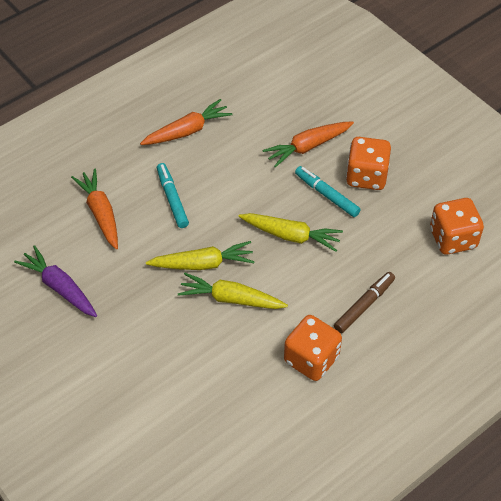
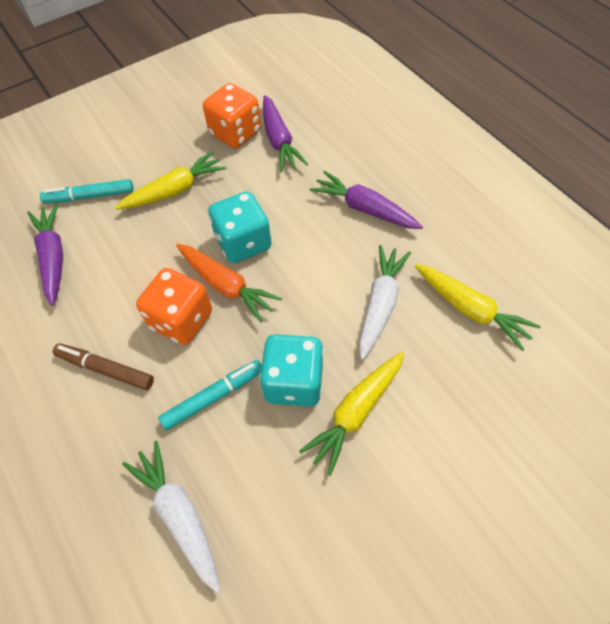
orange carrot: [71,169,118,249] [140,99,233,145] [263,121,354,168] = 3 -> [176,244,282,322] = 1
orange dice: [284,315,342,381] [346,137,391,190] [430,198,484,255] = 3 -> [136,268,212,345] [203,83,261,148] = 2
purple carrot: [14,245,97,317] = 1 -> [27,204,63,305] [263,95,308,172] [310,171,423,229] = 3
turquoise dice: none = 0 -> [208,191,272,263] [259,334,324,407] = 2
white carrot: none = 0 -> [122,441,220,593] [359,245,411,360] = 2

